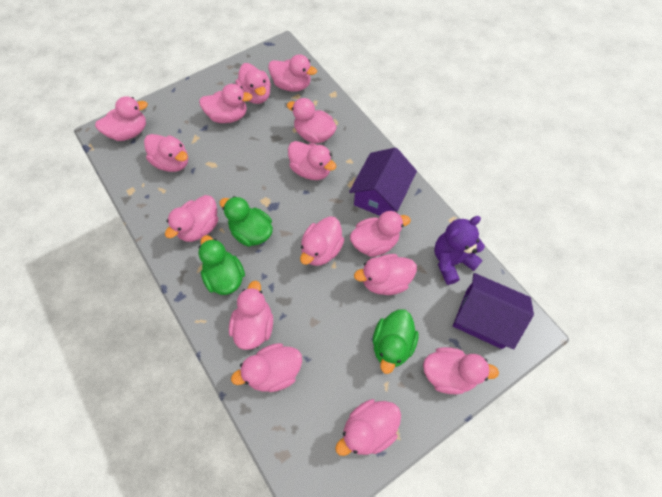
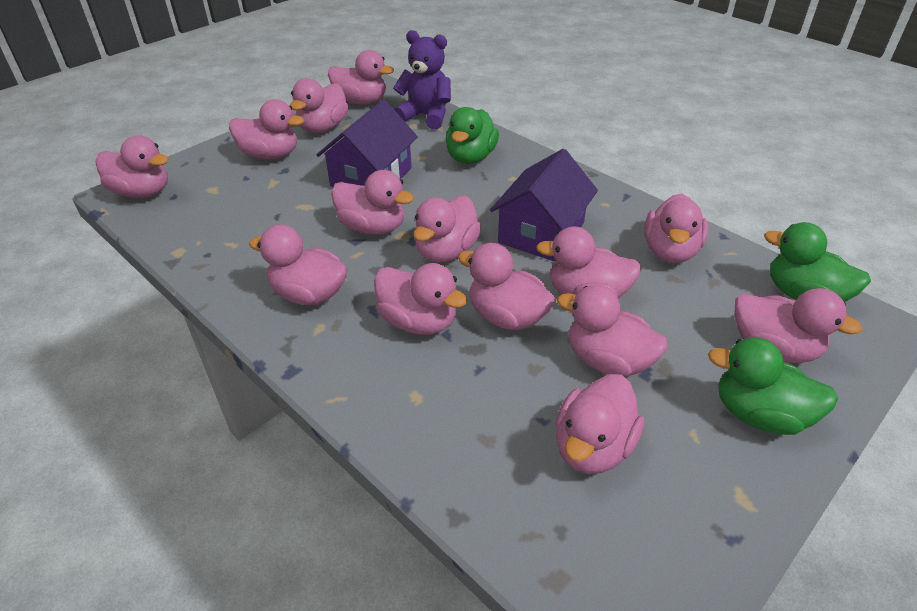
pink duck: [95,97,148,141] [144,134,188,172] [165,195,218,242] [199,84,252,123] [229,281,273,350] [231,343,302,392] [235,63,271,104] [268,54,317,92] [287,98,337,143] [288,141,336,180] [300,216,344,266] [335,399,401,456] [350,211,411,257] [354,254,417,295] [423,347,499,394] = 15 -> [96,135,169,198] [229,99,304,160] [249,224,348,305] [290,78,349,133] [328,50,394,105] [331,170,414,235] [374,263,467,335] [413,196,481,262] [458,243,555,330] [536,227,642,298] [556,374,644,474] [557,285,668,377] [644,194,709,263] [735,288,862,363] = 14

